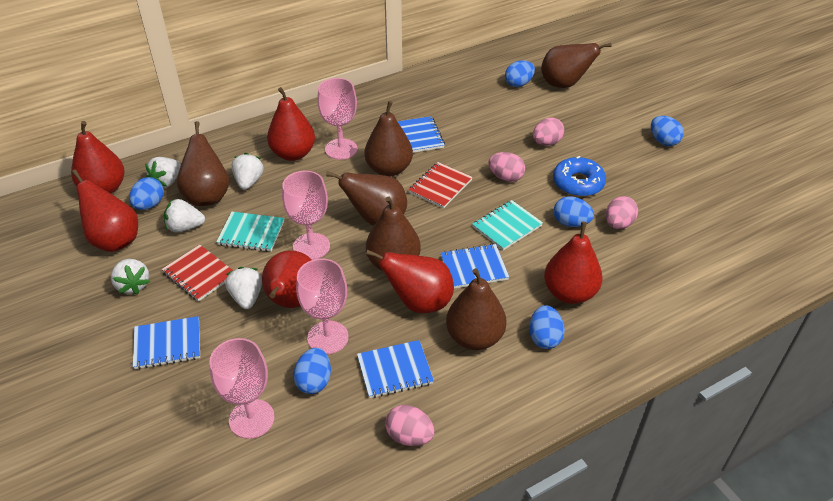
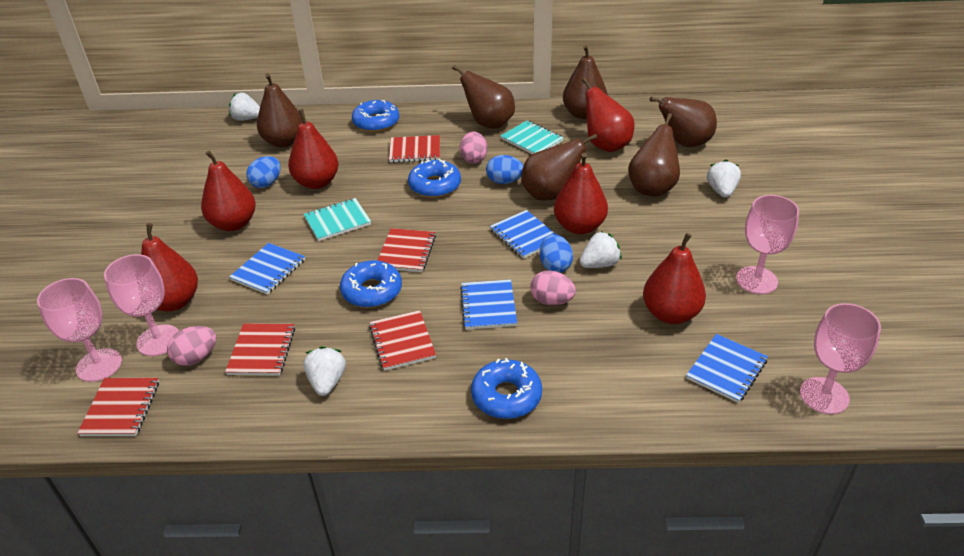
blue donut: [553,156,606,197] = 1 -> [340,260,402,308] [352,100,399,132] [408,159,461,198] [471,358,542,419] = 4
blue egg: [129,177,164,210] [293,348,331,394] [505,60,535,87] [529,305,565,349] [554,196,594,227] [651,116,684,146] = 6 -> [246,156,281,188] [486,155,524,184] [540,234,573,273] = 3
pink egg: [385,405,435,446] [488,152,525,182] [533,118,564,146] [606,196,638,229] = 4 -> [167,326,216,366] [460,131,487,164] [530,270,576,305] = 3
red notebook: [162,245,234,301] [409,162,473,208] = 2 -> [78,378,159,436] [225,323,295,376] [369,310,436,371] [377,228,436,272] [389,135,440,162] = 5
white strawberry: [111,259,150,295] [145,157,181,188] [164,199,205,232] [225,267,262,309] [232,153,264,190] = 5 -> [229,93,260,121] [303,346,346,396] [580,231,622,268] [707,159,741,198] = 4

